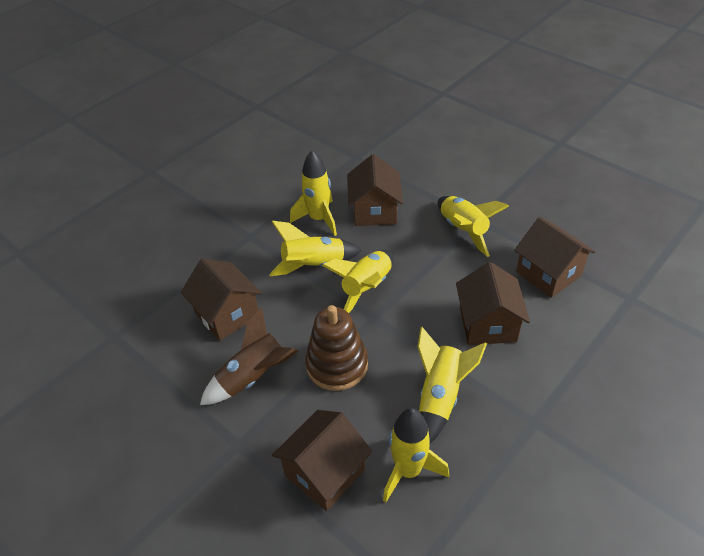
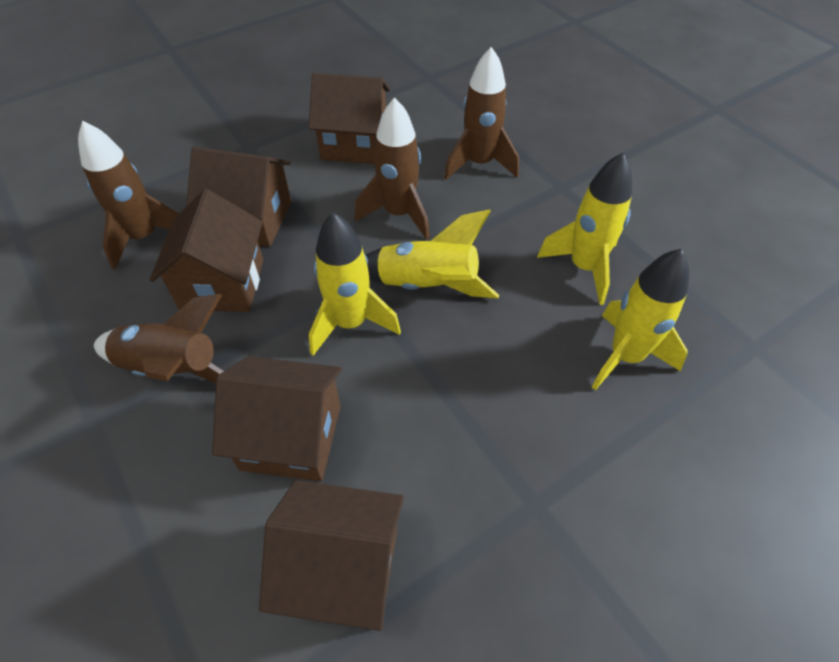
brown rocket: [200,307,299,405] = 1 -> [78,121,179,270] [94,294,224,383] [354,97,430,240] [444,47,519,180] = 4
brown stacking toy: [305,305,368,391] = 1 -> none = 0
yellow rocket: [269,221,362,276] [290,150,337,236] [322,250,394,313] [383,408,449,502] [418,327,487,443] [438,196,509,257] = 6 -> [309,212,401,356] [366,209,499,298] [537,153,632,305] [592,249,689,390] = 4

